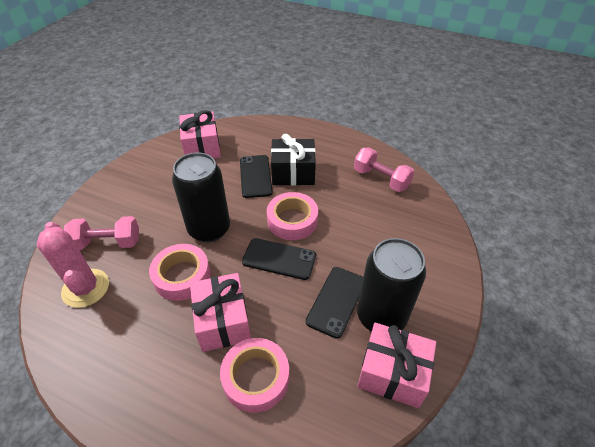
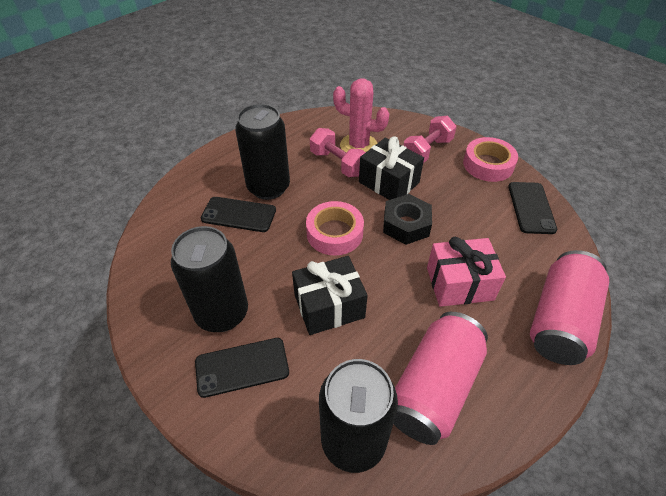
black can: [172,152,230,242] [357,238,426,332] = 2 -> [171,226,248,332] [235,104,290,200] [319,359,398,473] = 3
black gift: [271,134,316,186] = 1 -> [292,256,368,335] [359,137,424,200] = 2
black nut: none = 0 -> [383,194,432,245] = 1
pink can: none = 0 -> [393,312,488,445] [530,250,609,365] = 2
pink gift: [179,110,221,158] [190,273,251,352] [357,323,436,408] = 3 -> [427,237,506,307] = 1
pink tape: [149,244,211,301] [220,338,289,413] [267,192,318,240] = 3 -> [306,201,364,256] [463,137,518,182] = 2

